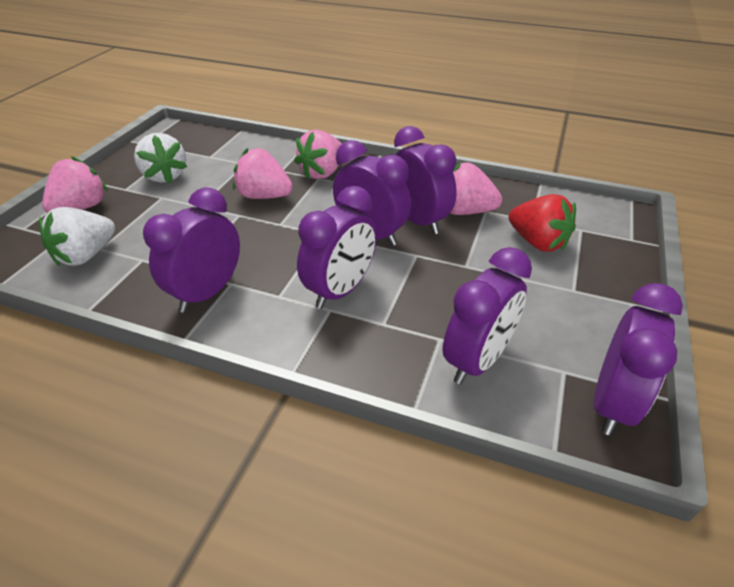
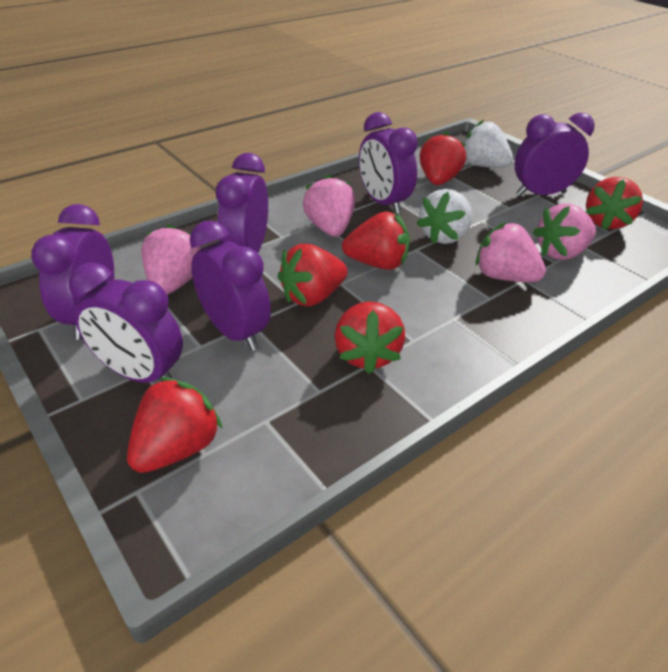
red strawberry: [509,194,576,252] = 1 -> [127,377,223,473] [277,244,348,307] [335,301,405,374] [342,211,410,270] [420,132,466,185] [586,177,643,230] = 6

